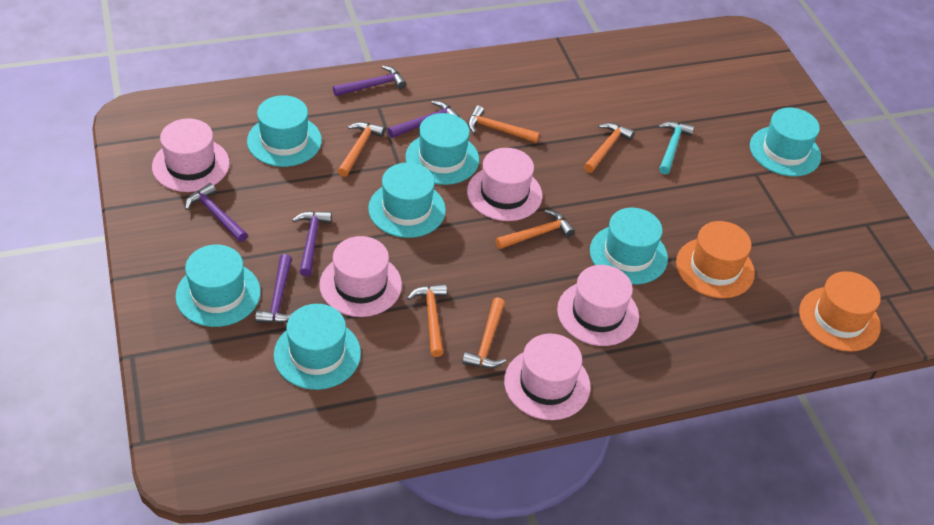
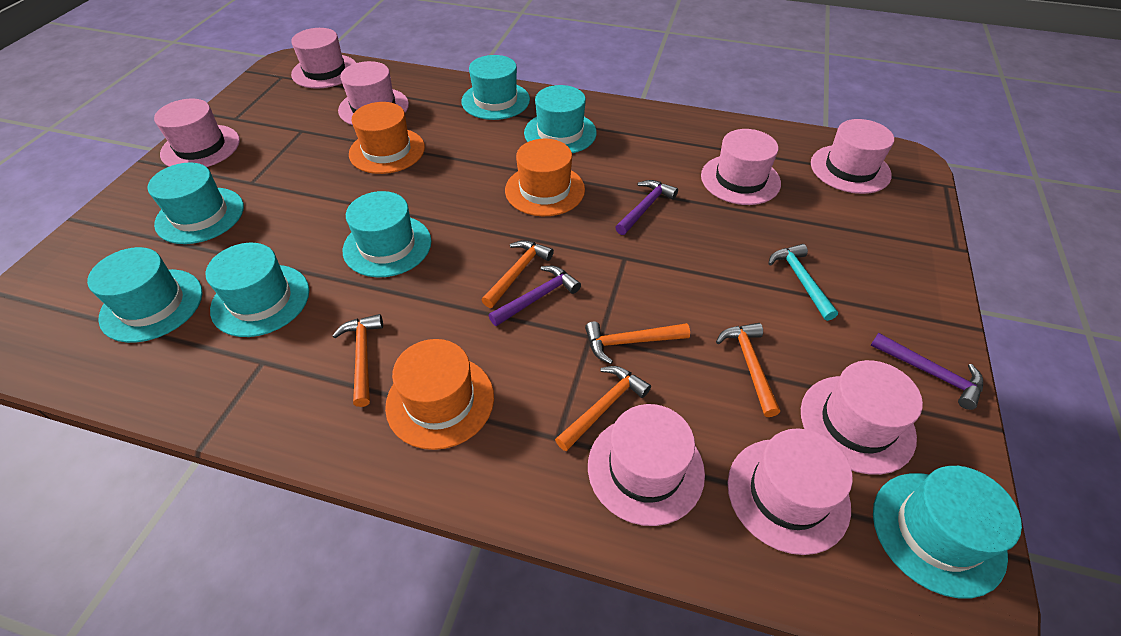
orange hammer: [338,122,385,177] [407,284,447,357] [462,297,506,368] [468,105,540,143] [495,209,575,249] [584,123,635,173] = 6 -> [333,314,383,407] [482,240,554,308] [555,366,651,451] [585,321,690,364] [716,323,780,417] = 5
orange hat: [676,221,755,298] [799,271,881,352] = 2 -> [349,102,425,174] [385,339,494,450] [505,139,585,216] = 3
pink hat: [152,118,230,192] [319,236,402,317] [467,148,542,221] [504,333,591,420] [557,265,639,346] = 5 -> [154,99,240,167] [291,28,356,88] [338,61,409,125] [588,404,705,526] [701,129,781,205] [728,428,853,555] [801,360,923,475] [811,119,894,194] = 8
purple hammer: [185,183,248,242] [255,254,294,323] [292,211,332,276] [333,65,406,96] [388,101,460,138] = 5 -> [489,266,581,326] [615,180,678,235] [870,333,983,410] = 3

